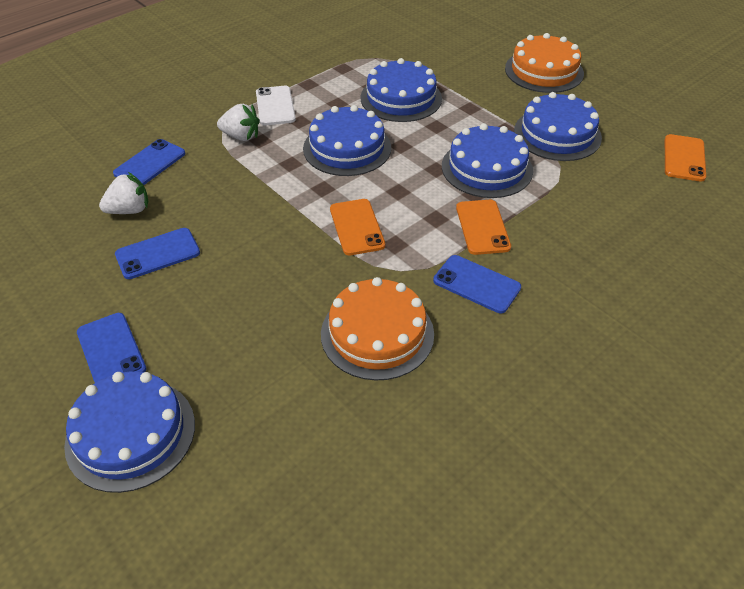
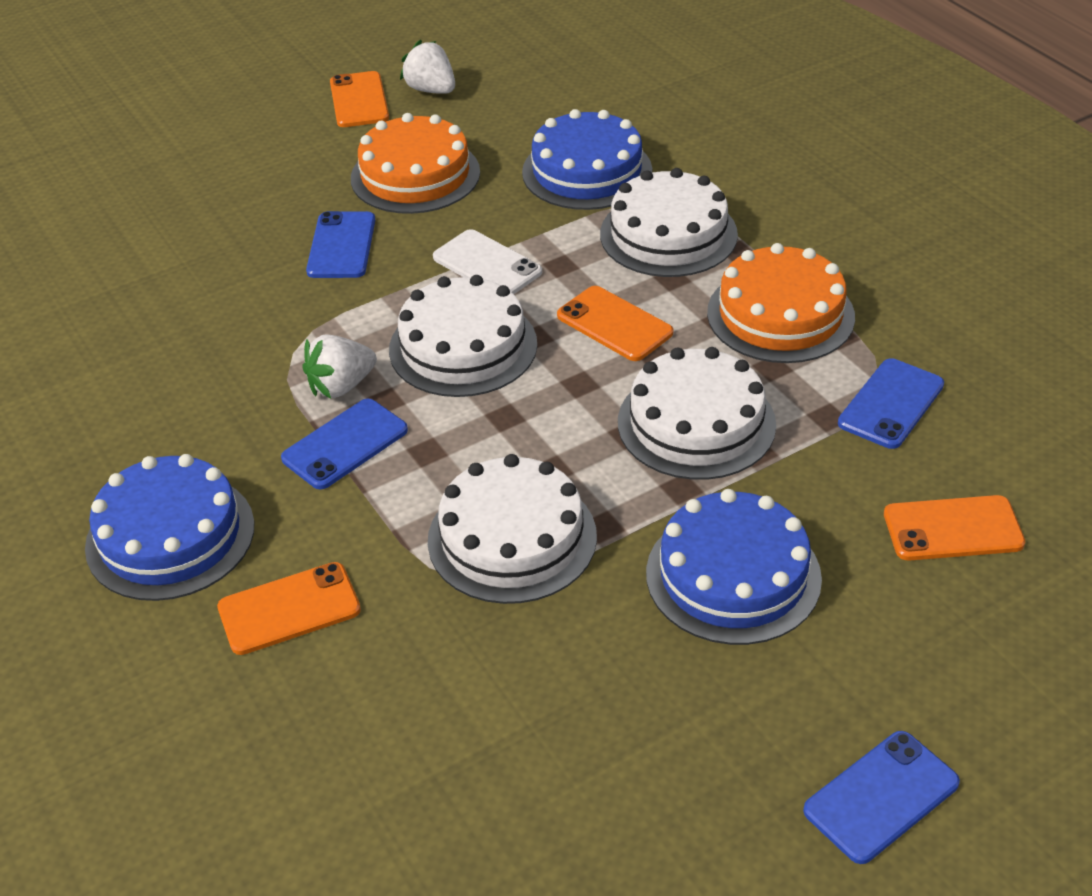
blue cake: [64,371,195,493] [303,105,391,176] [360,58,442,122] [442,123,533,198] [514,92,602,161] = 5 -> [85,454,254,601] [522,109,652,210] [646,489,822,645] = 3
orange phone: [330,199,385,256] [456,200,511,255] [665,134,706,182] = 3 -> [217,562,361,655] [330,71,389,127] [557,286,673,361] [884,495,1025,561] = 4
white cake: none = 0 -> [389,275,537,397] [428,454,597,604] [600,168,738,277] [618,347,776,480] = 4

